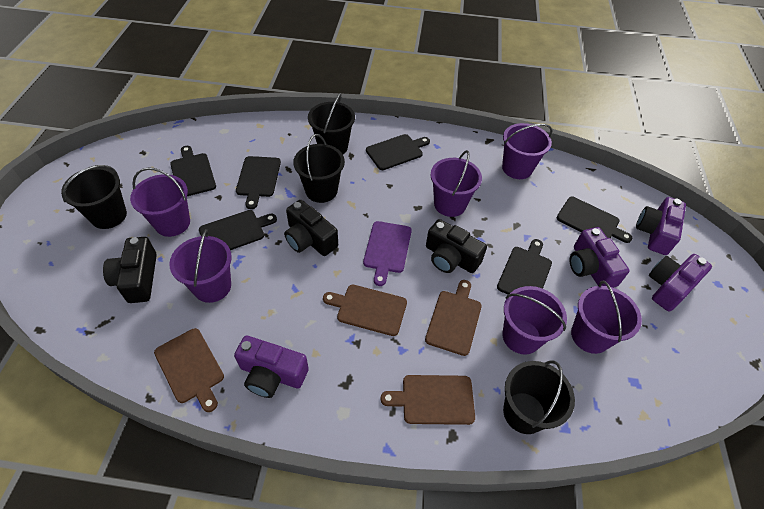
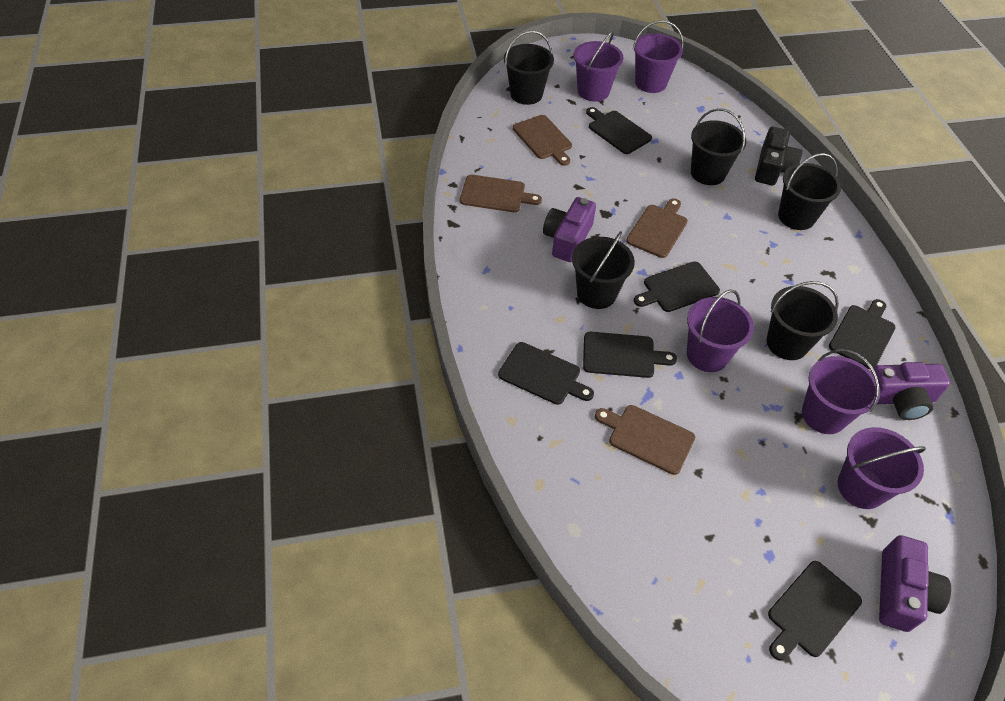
black bucket: [61,165,127,229] [293,134,345,203] [308,93,355,154] [503,361,575,434] = 4 -> [504,31,554,105] [572,231,635,309] [691,108,746,185] [767,281,839,360] [778,153,841,230] = 5
black camera: [103,237,157,303] [284,200,338,256] [426,219,487,273] = 3 -> [755,127,803,186] = 1
purple bucket: [130,167,190,237] [169,229,232,303] [431,150,482,217] [502,123,553,179] [502,286,567,355] [571,281,642,354] = 6 -> [573,31,624,102] [633,20,684,93] [687,289,754,372] [802,349,880,434] [838,427,926,509] = 5
purple camera: [234,336,309,398] [569,227,629,288] [636,197,686,255] [649,254,712,311] = 4 -> [543,197,596,262] [871,362,950,420] [879,535,951,632] = 3
purple cutting board: [363,221,412,286] = 1 -> none = 0

